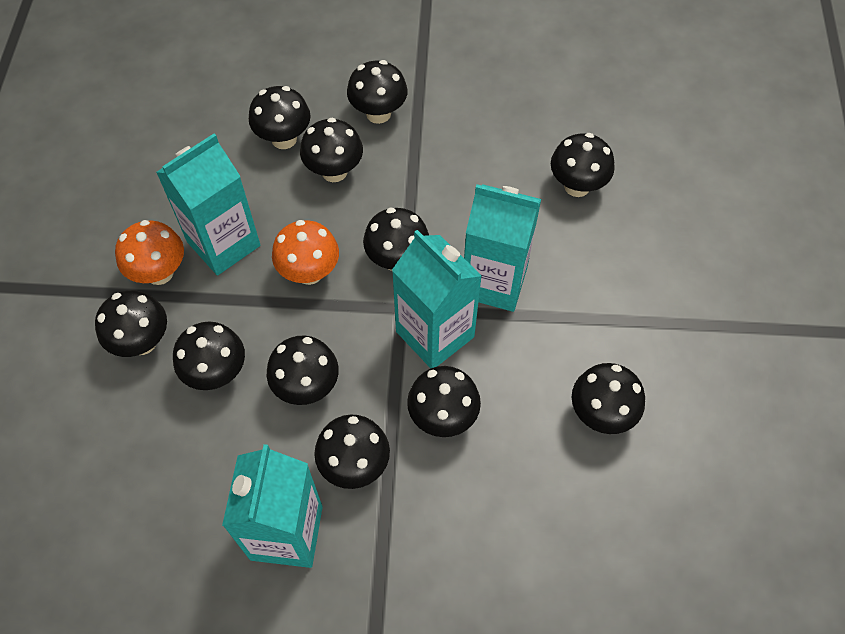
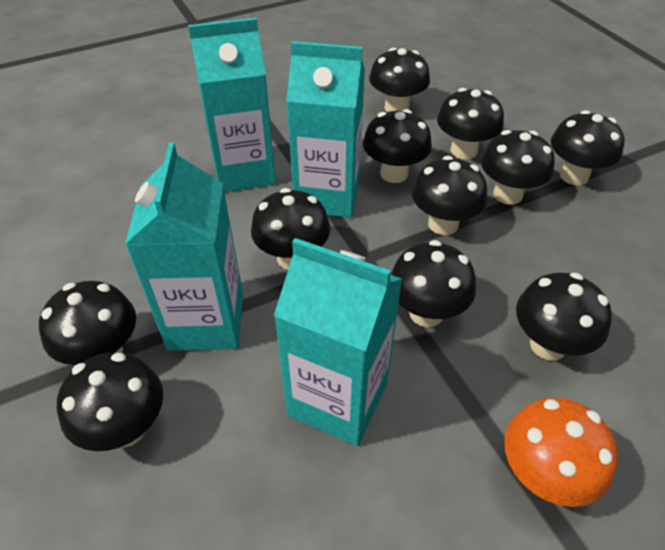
orange mushroom: [115,220,184,285] [272,220,339,285] = 2 -> [504,398,618,507] = 1

